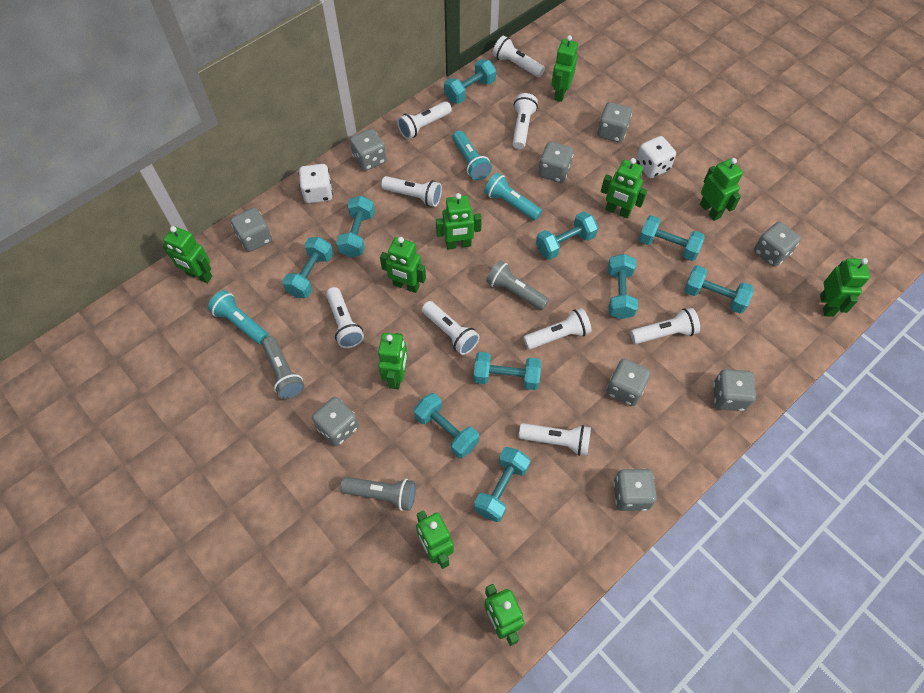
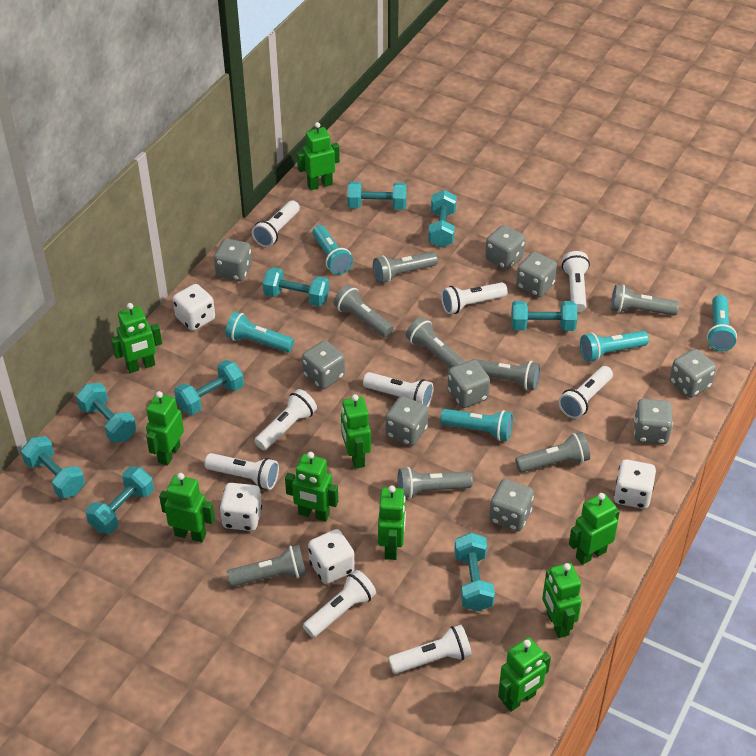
grey flashlight: [262,336,305,399] [341,477,416,511] [486,260,549,310] = 3 -> [227,545,306,587] [333,285,394,338] [373,252,438,283] [398,467,473,499] [406,317,465,368] [472,359,540,391] [515,432,590,473] [611,285,679,316] = 8
turquoise dumbbell: [282,237,333,298] [336,196,375,257] [414,393,479,458] [444,59,496,104] [473,352,541,390] [474,447,530,522] [536,211,598,260] [607,254,638,319] [639,215,705,261] [684,265,754,313] = 10 -> [21,436,85,498] [76,383,136,443] [86,467,154,534] [174,360,244,415] [263,267,329,306] [347,181,407,210] [428,190,457,247] [454,533,495,611] [511,301,577,331] = 9
turquoise flashlight: [208,290,269,344] [452,130,492,180] [484,173,542,221] = 3 -> [225,312,294,352] [312,225,353,275] [440,409,513,441] [580,331,649,362] [707,295,737,351] = 5
white dice: [299,164,333,203] [636,136,676,178] = 2 -> [173,284,215,331] [220,483,262,531] [308,529,355,584] [614,459,656,509] = 4

